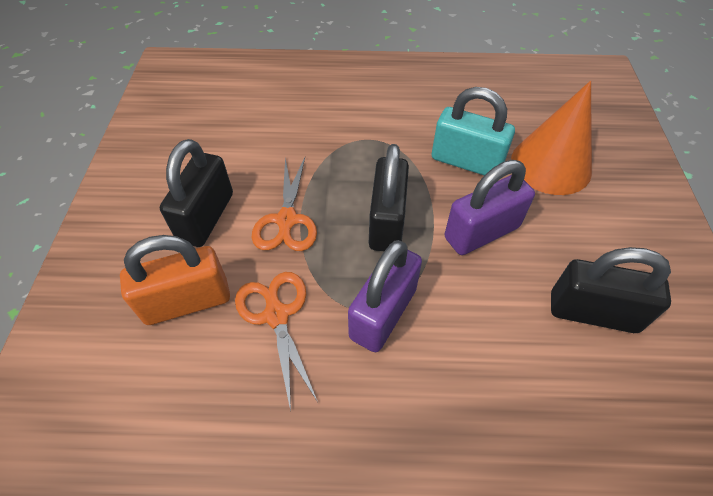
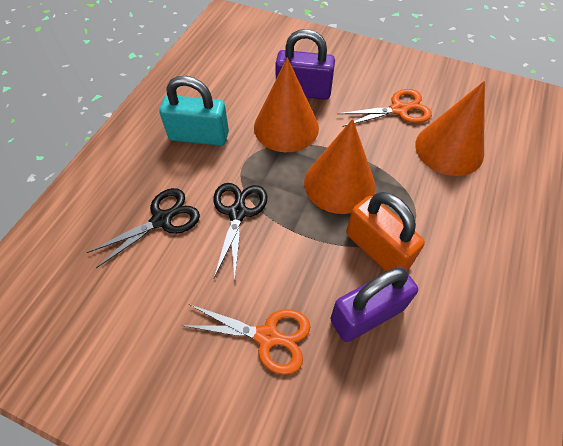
black padlock: [160,139,233,247] [369,144,409,251] [551,247,671,333] = 3 -> none = 0
black scissors: none = 0 -> [86,188,200,268] [213,183,267,279] = 2
orange cone: [511,81,592,195] = 1 -> [254,58,319,152] [304,119,375,214] [415,81,485,176] = 3

